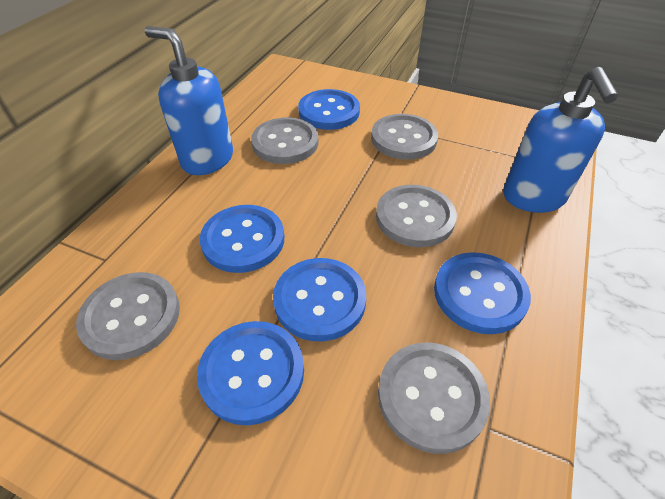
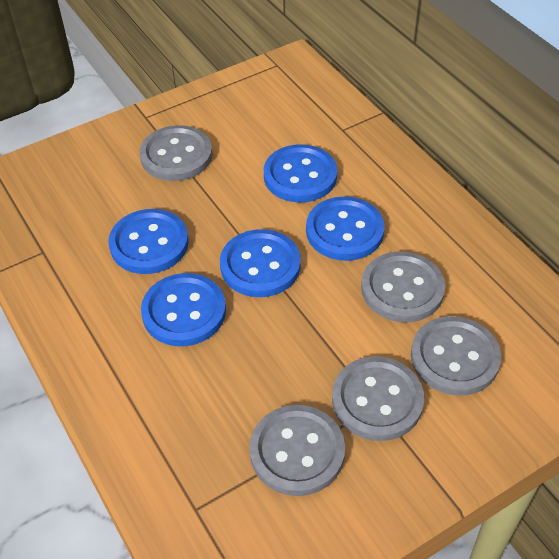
blue soap dispenser: [145,26,233,175] [503,67,618,213] = 2 -> none = 0

